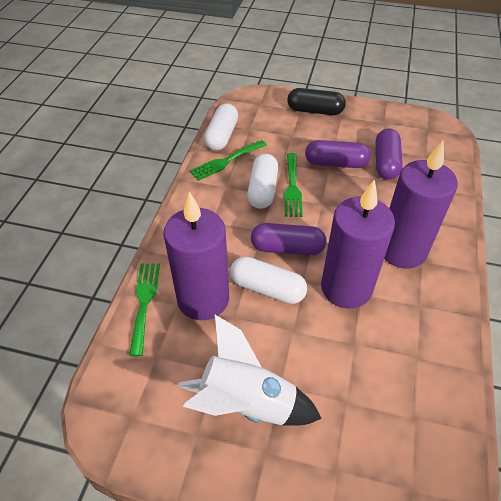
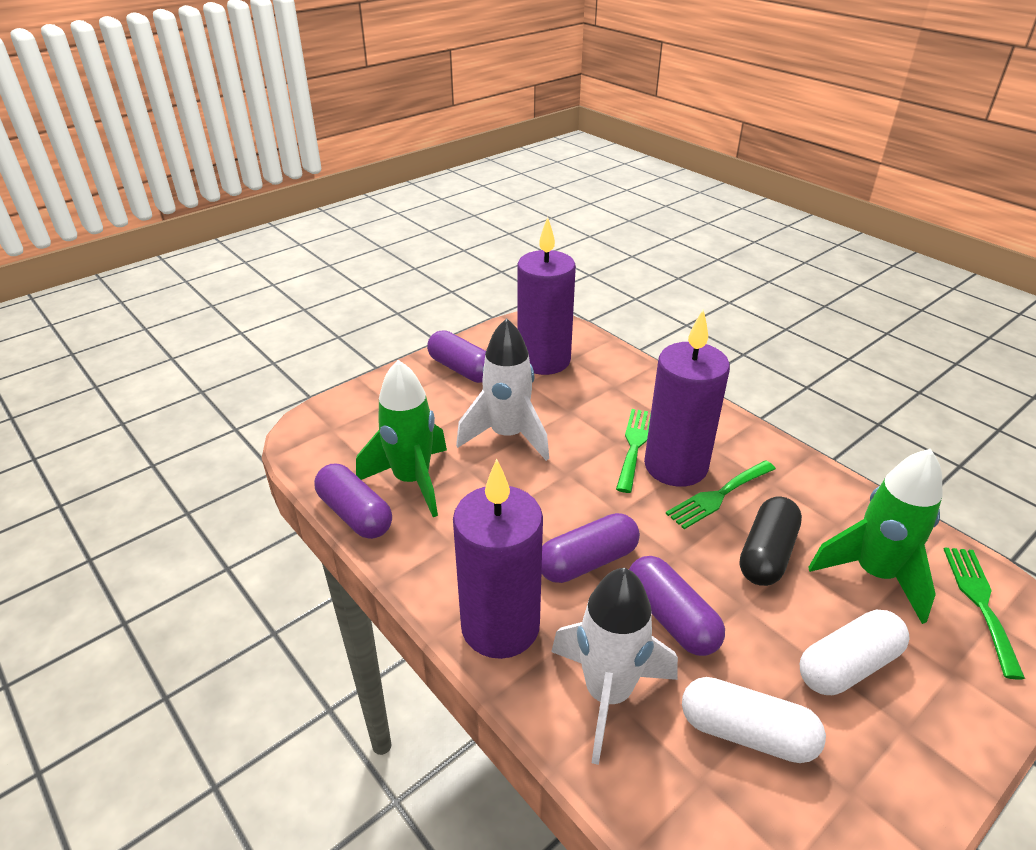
green rocket: none = 0 -> [356,360,447,517] [808,449,943,624] = 2
purple capsule: [251,223,327,256] [305,140,371,168] [376,128,403,180] = 3 -> [314,464,392,539] [427,330,486,383] [541,513,640,583] [629,556,725,656] = 4
white capsule: [204,104,238,151] [230,256,307,304] [247,154,278,209] = 3 -> [682,677,826,763] [800,610,910,695] = 2
white rocket: [178,314,322,426] = 1 -> [456,318,549,461] [551,568,678,765] = 2

